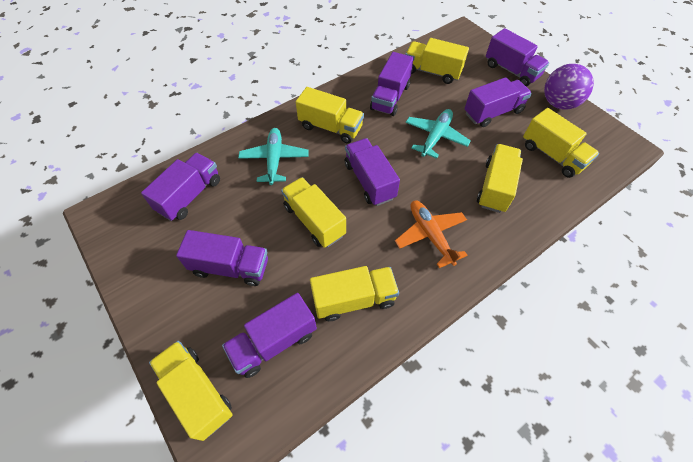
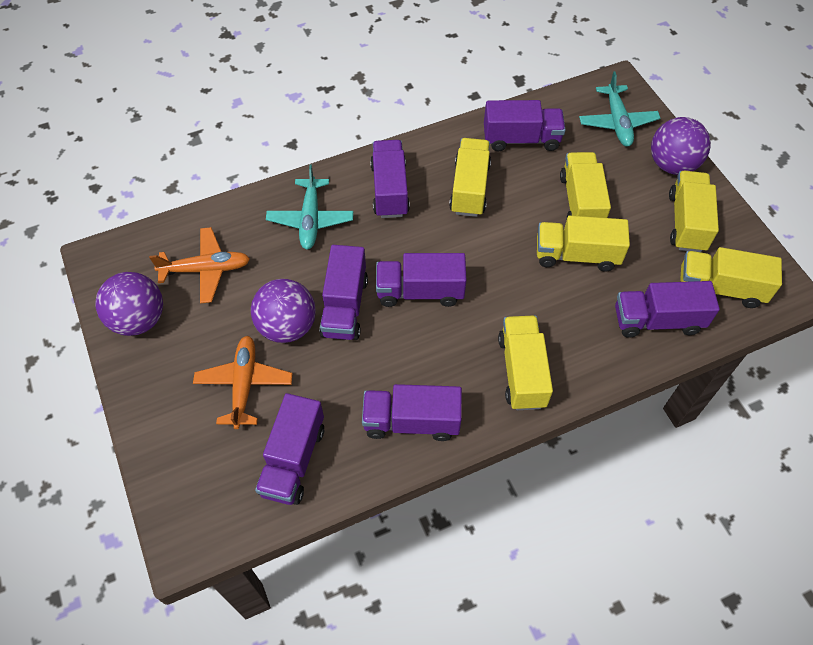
orange plane: [395,201,467,268] = 1 -> [149,227,250,303] [193,336,292,429] = 2
purple ball: [544,64,594,110] = 1 -> [95,272,163,336] [251,279,316,343] [651,117,711,175] = 3
yellow truck: [149,341,232,441] [281,177,346,248] [296,87,364,144] [310,266,399,321] [405,38,469,84] [477,144,523,213] [523,108,599,178] = 7 -> [449,138,491,217] [498,316,553,410] [537,216,630,272] [560,152,611,218] [669,171,719,252] [680,247,782,308] = 6

